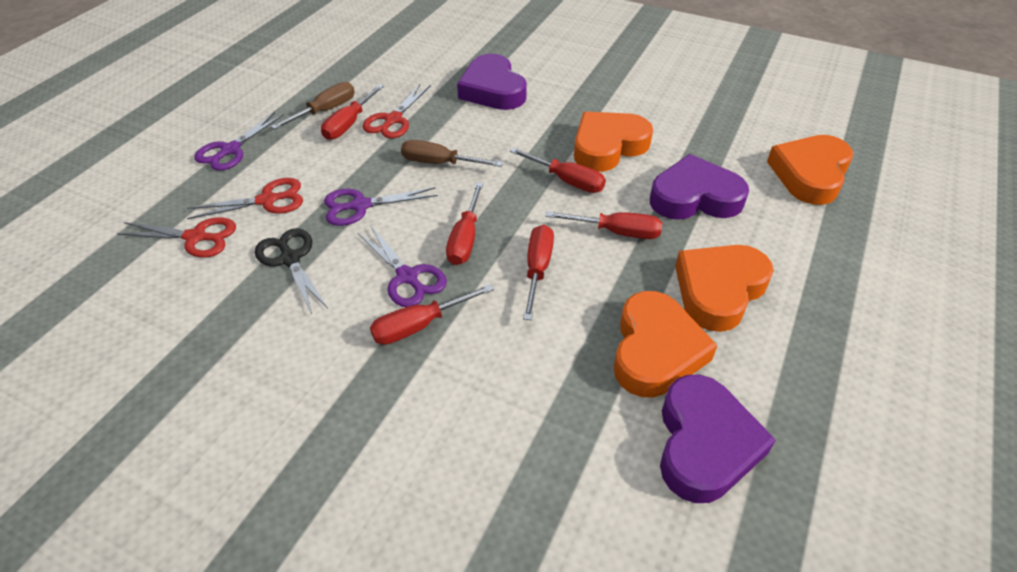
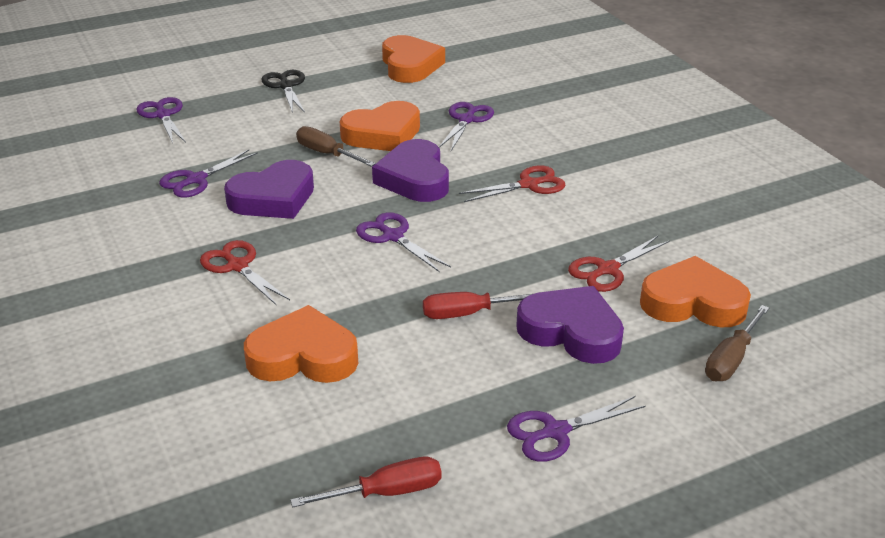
purple scissors: [194,112,284,171] [324,187,438,226] [358,225,447,307] = 3 -> [136,97,186,143] [159,149,258,197] [356,212,451,272] [439,102,494,151] [507,396,646,462] = 5
red screwdriver: [321,84,384,140] [370,284,494,345] [446,183,483,265] [510,148,606,193] [523,225,554,320] [545,211,662,239] = 6 -> [290,457,442,508] [423,292,532,319] = 2

